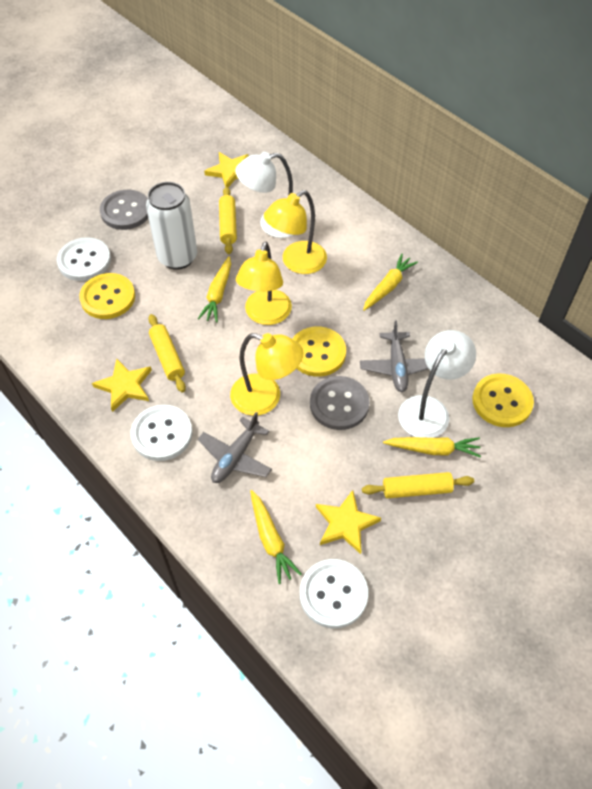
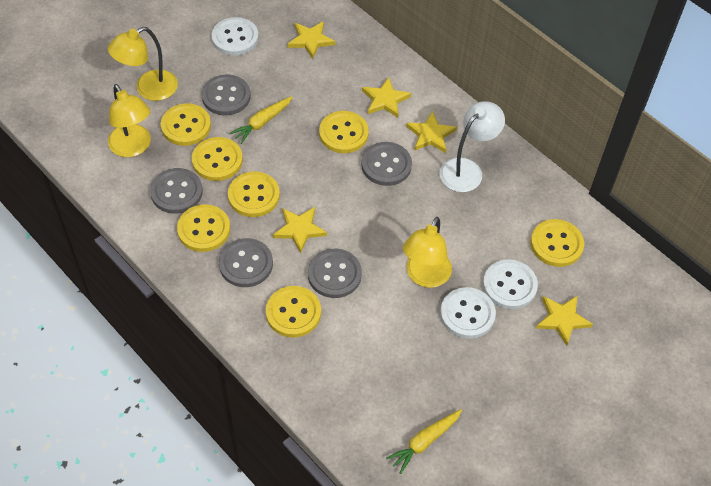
grey button: [100,190,148,230] [310,376,370,430] = 2 -> [150,168,203,214] [202,75,250,115] [219,238,273,287] [308,249,362,298] [361,142,412,186] = 5
grey plane: [198,412,272,483] [360,320,428,392] = 2 -> none = 0
white can: [146,182,197,270] = 1 -> none = 0
white lamp: [235,152,293,238] [398,330,476,438] = 2 -> [439,101,505,192] = 1
yellow button: [79,273,135,319] [293,326,346,377] [472,373,534,427] = 3 -> [161,103,211,146] [177,204,230,252] [192,137,243,181] [228,171,280,217] [266,286,321,338] [319,111,369,153] [530,219,584,267] = 7
yellow carrot: [198,256,231,322] [250,490,302,584] [363,254,418,311] [383,437,481,458] = 4 -> [229,96,293,144] [386,409,462,474] = 2
yellow rolling pin: [148,314,186,393] [219,187,237,254] [362,472,474,498] = 3 -> none = 0
yellow star: [92,359,152,412] [204,152,249,187] [316,490,381,554] = 3 -> [273,207,327,253] [287,21,335,59] [362,77,411,118] [406,111,457,153] [536,296,593,346] = 5

